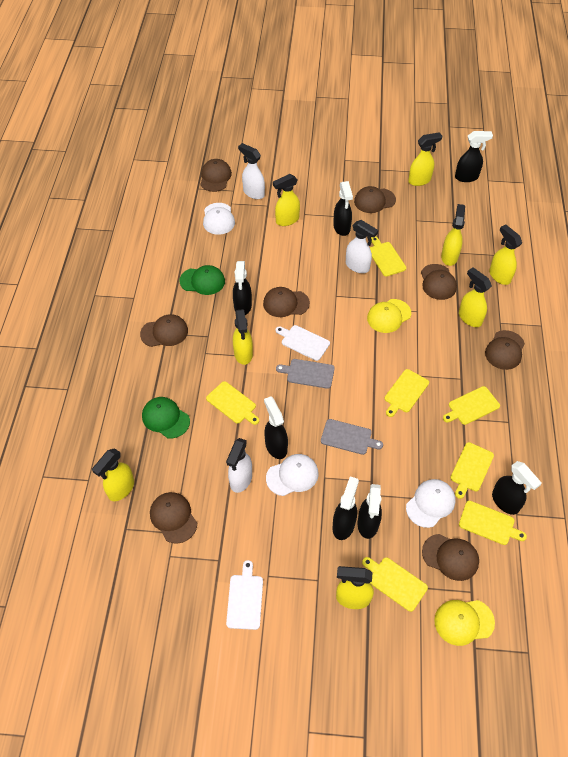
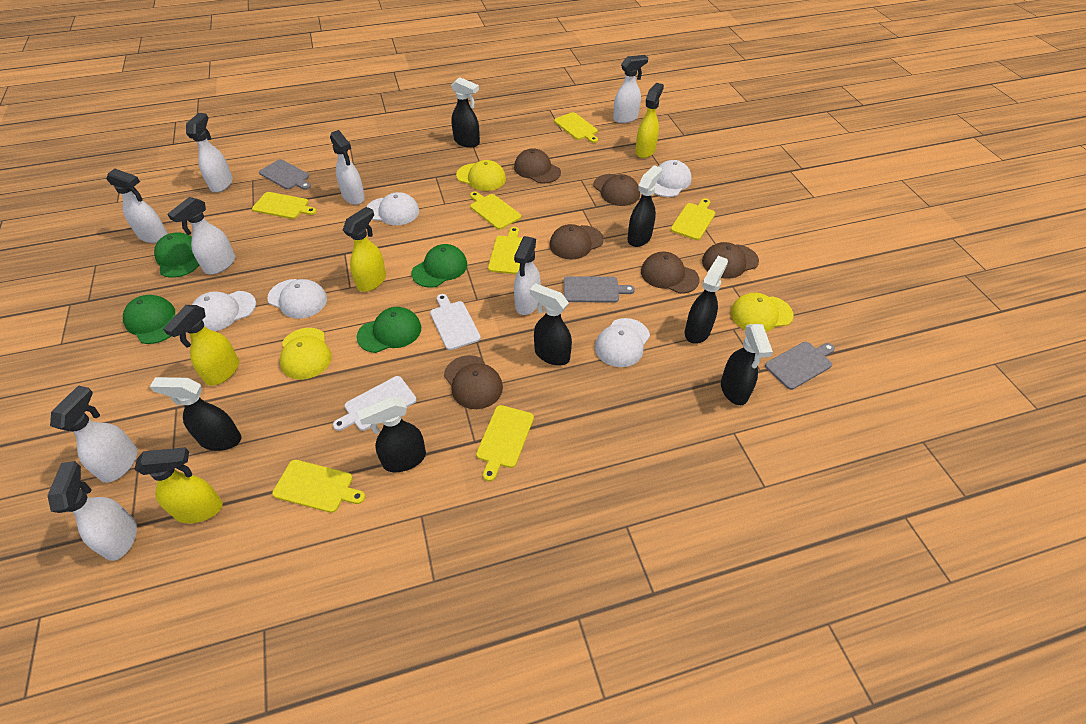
brown cap: [140,314,188,347] [150,492,197,544] [200,159,232,192] [263,287,310,317] [354,186,396,213] [421,264,457,300] [422,534,479,581] [485,330,525,370] = 8 -> [444,355,503,409] [514,148,561,184] [549,224,604,260] [593,174,640,206] [641,251,699,294] [702,242,759,279] = 6
green cap: [142,397,190,438] [179,265,225,295] = 2 -> [123,295,175,344] [154,232,199,278] [357,307,421,353] [411,244,467,288] = 4
grey cutting board: [276,359,335,389] [321,419,383,455] = 2 -> [259,159,311,190] [564,276,635,303] [765,342,835,390] = 3
white cap: [203,203,235,235] [266,454,319,496] [406,479,455,528] = 3 -> [192,291,256,331] [267,279,327,319] [366,192,419,225] [595,318,650,367] [654,160,692,197] = 5
white spray bottle: [226,438,252,493] [238,143,265,199] [346,220,378,273] = 3 -> [47,461,137,561] [50,385,138,483] [106,168,168,243] [167,197,235,275] [186,113,233,193] [330,130,365,205] [514,236,541,315] [613,55,648,123] = 8
yellow cap: [367,299,411,333] [434,600,495,646] = 2 -> [280,328,332,380] [456,160,506,191] [731,293,794,332] = 3
yellow spray bottle: [92,448,134,501] [233,309,253,365] [273,174,300,226] [336,566,374,609] [408,132,442,186] [441,204,465,266] [459,268,492,327] [489,225,522,285] = 8 -> [134,447,223,523] [163,305,239,386] [343,207,386,292] [635,83,664,158] = 4

